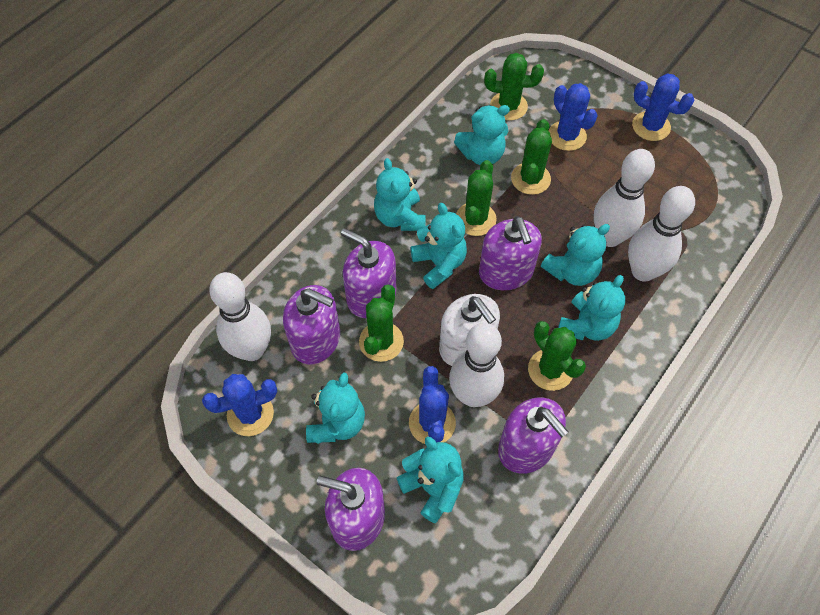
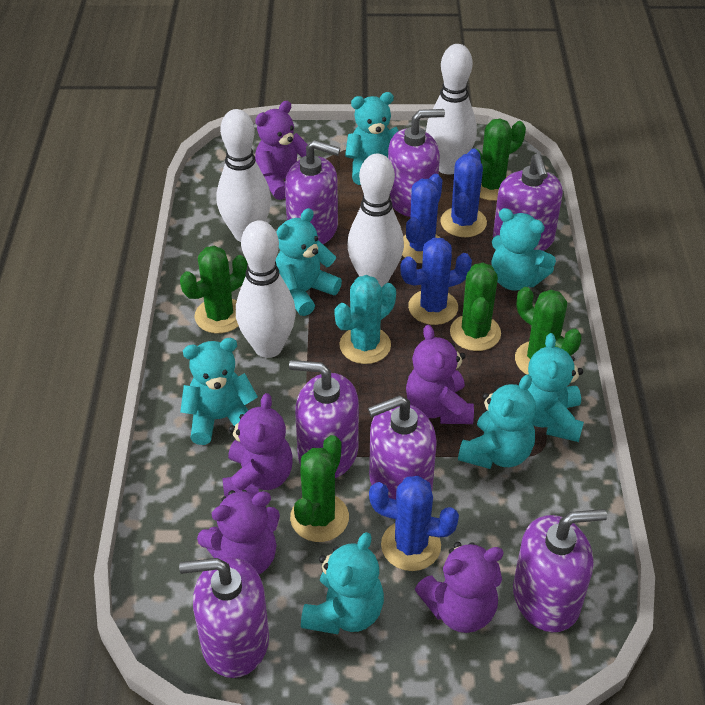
purple soap dispenser: [283,285,340,364] [317,468,385,551] [341,228,396,318] [479,216,542,290] [498,397,569,474] = 5 -> [179,557,269,678] [285,140,340,244] [289,360,359,478] [368,395,437,500] [388,109,445,217] [493,153,563,251] [513,509,607,632] = 7
purple teddy bear: none = 0 -> [197,490,280,574] [222,393,293,497] [255,101,308,200] [406,325,474,424] [415,542,504,633] = 5
turquoise cactus: none = 0 -> [334,275,396,364] = 1
white soap dispenser: [439,294,500,366] = 1 -> none = 0

